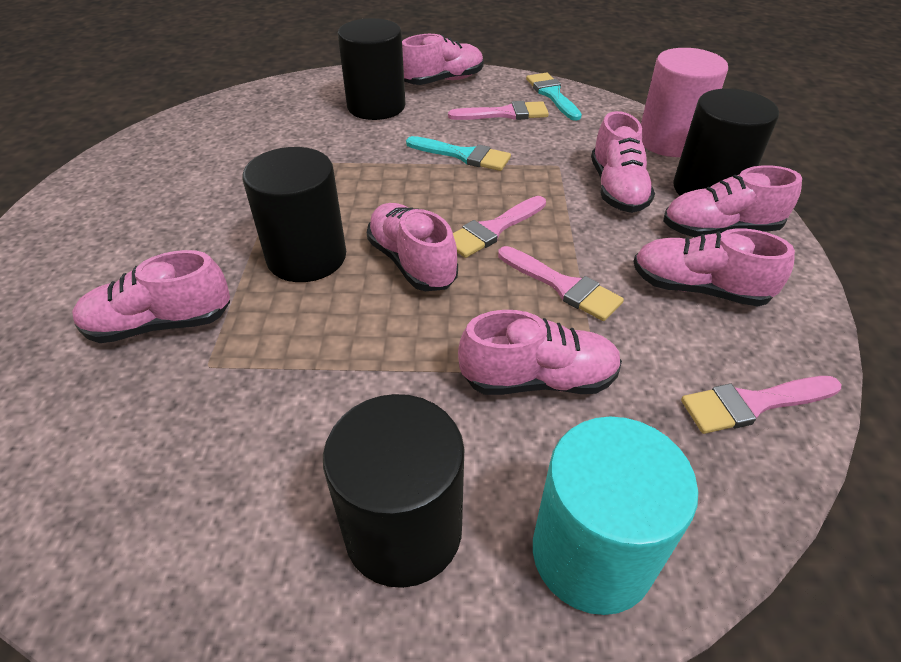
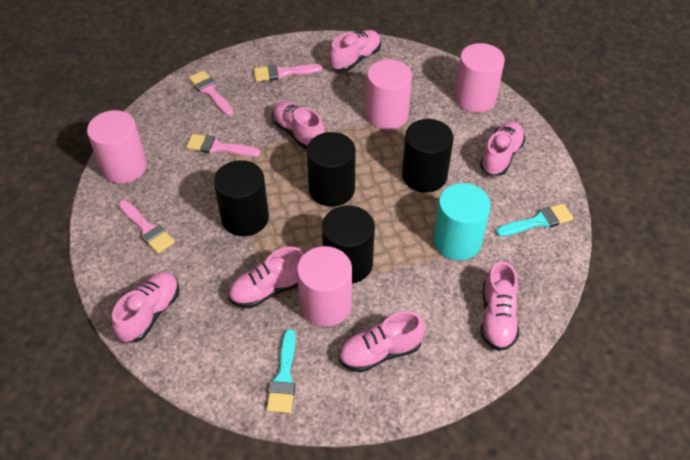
pink cylinder: [641,48,728,157] = 1 -> [87,110,147,184] [297,246,352,327] [366,59,412,130] [454,43,505,113] = 4

